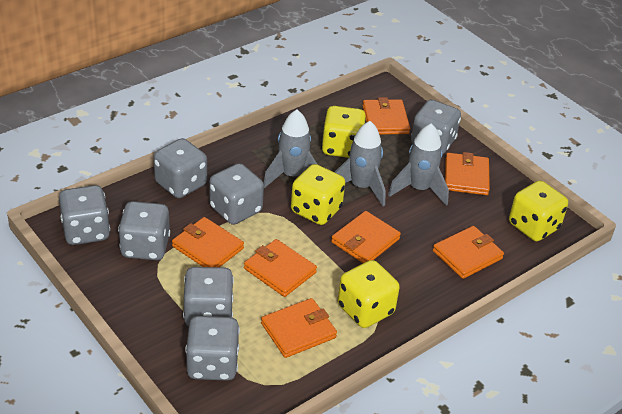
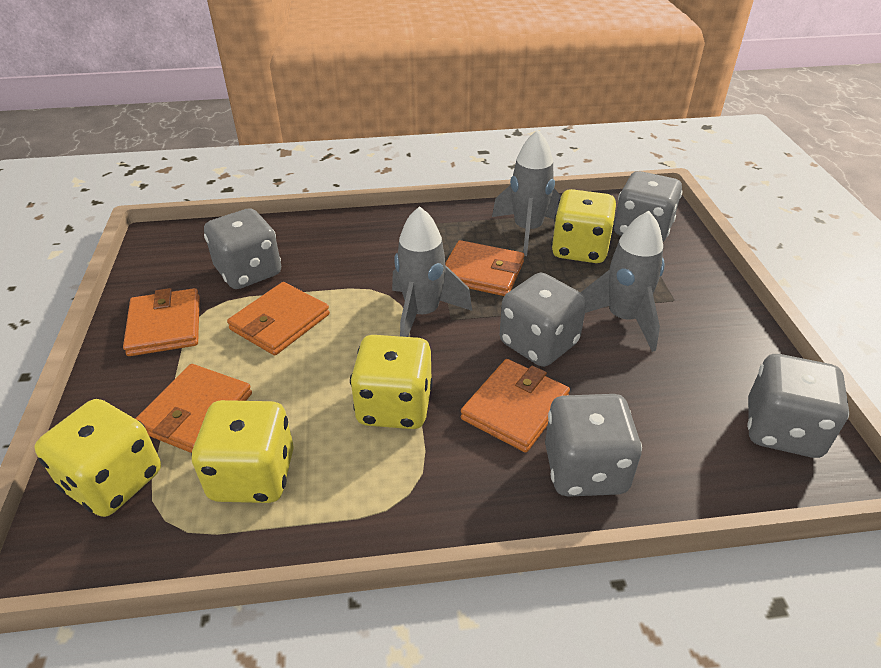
grey dice: [59,185,110,245] [118,201,170,260] [154,138,207,198] [183,267,234,326] [185,316,240,381] [209,163,264,225] [411,100,461,154] = 7 -> [204,208,281,289] [500,273,587,367] [545,394,642,497] [614,171,683,242] [747,354,849,458] = 5
orange wallet: [172,217,244,267] [244,239,317,297] [261,298,337,358] [331,211,401,263] [362,97,410,135] [433,226,504,279] [445,152,490,195] = 7 -> [123,288,200,356] [135,364,252,453] [227,282,330,356] [445,240,524,296] [461,359,570,453] = 5

